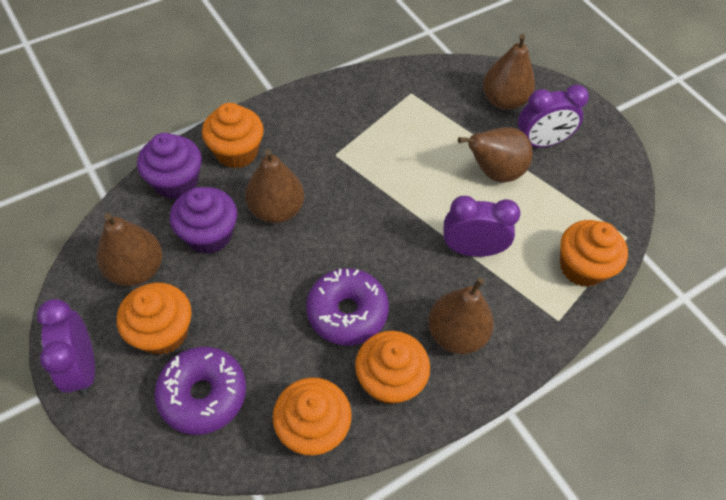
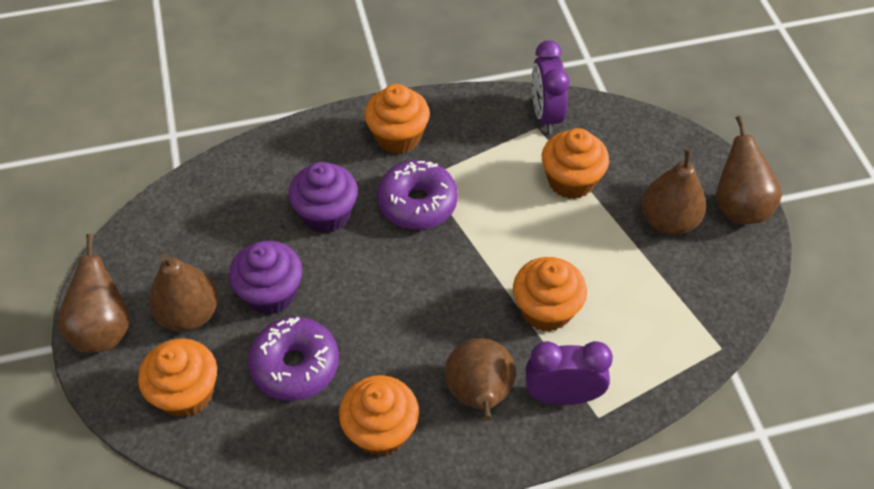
purple clock: [37,299,95,395] [443,196,521,257] [518,84,589,147] = 3 -> [525,341,613,405] [532,40,570,134] = 2

